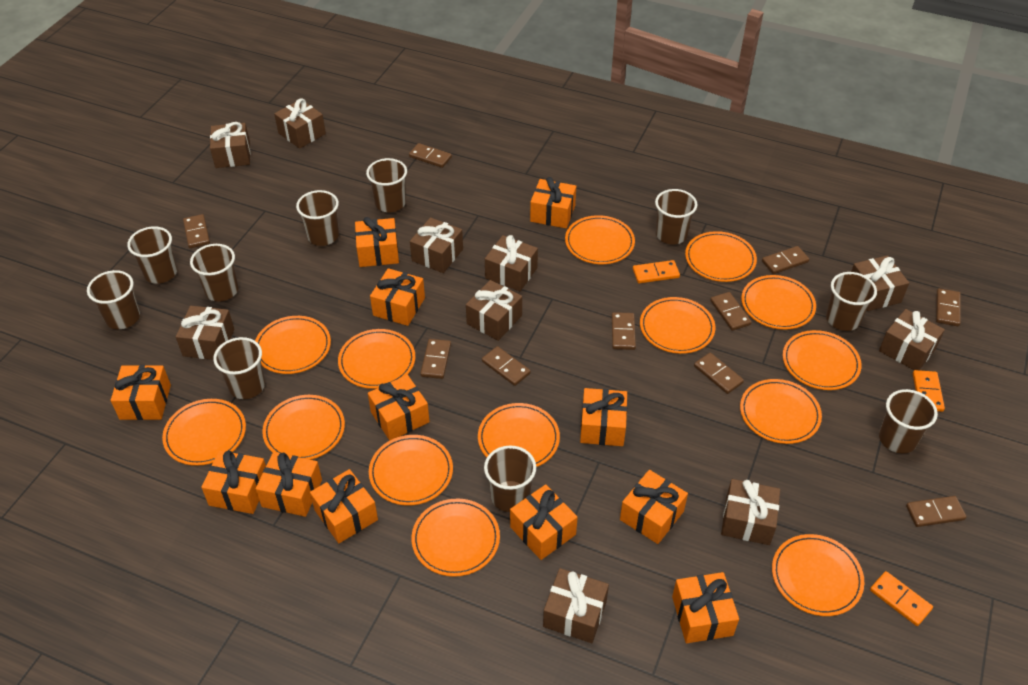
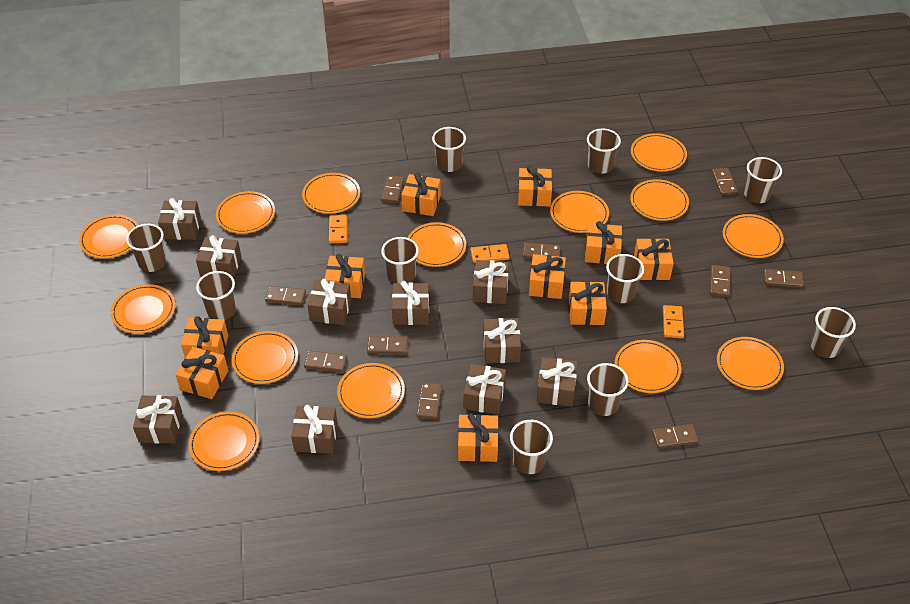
orange gift: [111,365,171,420] [201,450,266,514] [256,452,322,517] [310,469,378,543] [355,217,399,267] [368,375,430,441] [370,268,425,326] [510,484,578,560] [530,177,576,229] [580,388,627,446] [620,470,688,544] [672,572,739,643] = 12 -> [175,347,228,399] [181,316,228,358] [324,254,365,298] [401,173,441,216] [458,413,499,462] [518,165,552,206] [529,254,566,299] [569,281,607,325] [585,221,622,264] [634,238,674,280] = 10

